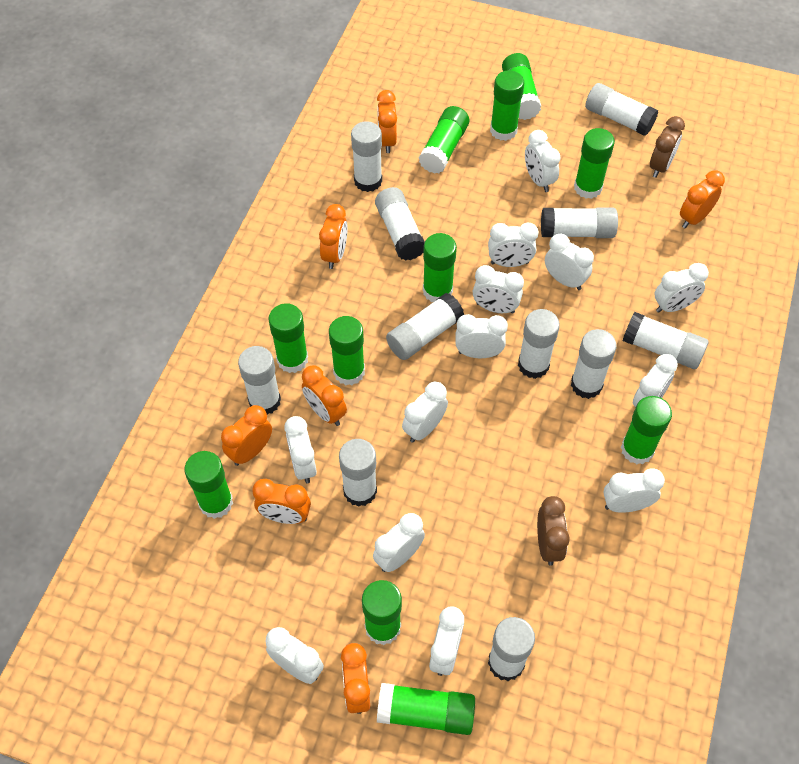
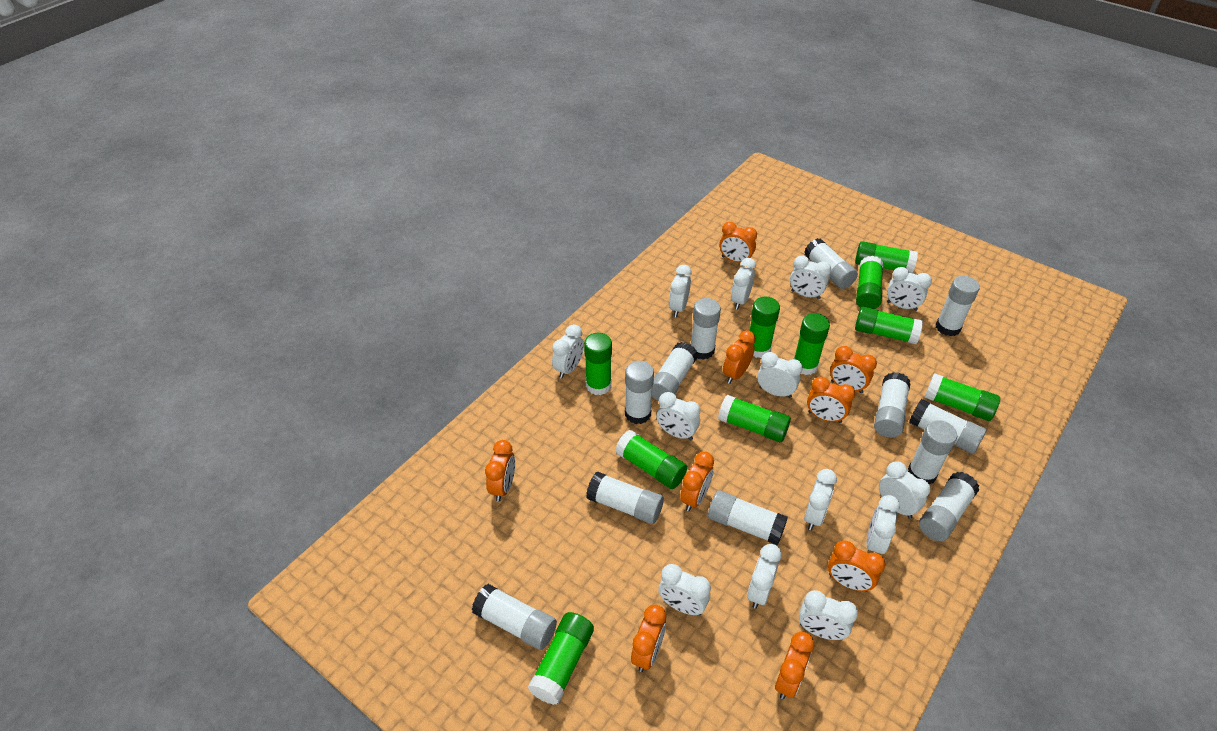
brown clock: [537,496,570,566] [650,116,685,178] = 2 -> none = 0
green glue stick: [184,451,233,519] [268,303,308,373] [329,316,365,385] [362,580,402,645] [377,683,475,735] [419,106,469,174] [423,233,457,302] [490,70,524,141] [502,53,541,120] [574,128,615,199] [621,396,672,465] = 11 -> [528,612,594,705] [584,333,612,395] [615,430,687,489] [718,395,791,442] [750,297,780,358] [794,313,830,375] [855,241,918,273] [855,306,923,344] [856,256,884,309] [924,373,1000,421] = 10
orange clock: [221,405,272,466] [252,479,311,524] [302,365,347,426] [319,204,348,269] [341,643,370,714] [377,90,397,153] [680,170,725,228] = 7 -> [485,440,515,502] [631,605,666,672] [680,452,714,511] [719,222,757,262] [723,330,756,384] [775,632,814,699] [807,377,855,423] [828,540,885,592] [830,346,877,393] = 9
white glue stick: [238,346,281,414] [339,439,377,507] [351,121,382,192] [375,187,425,261] [386,293,464,360] [488,617,535,681] [518,309,560,379] [541,207,618,238] [571,329,617,399] [585,83,658,136] [622,312,708,369] = 11 -> [472,584,557,650] [586,472,664,524] [625,361,654,424] [652,342,698,401] [691,298,721,360] [708,490,788,545] [804,238,858,289] [874,372,911,438] [908,420,957,485] [909,399,986,454] [919,472,979,541] [936,276,980,337] = 12

